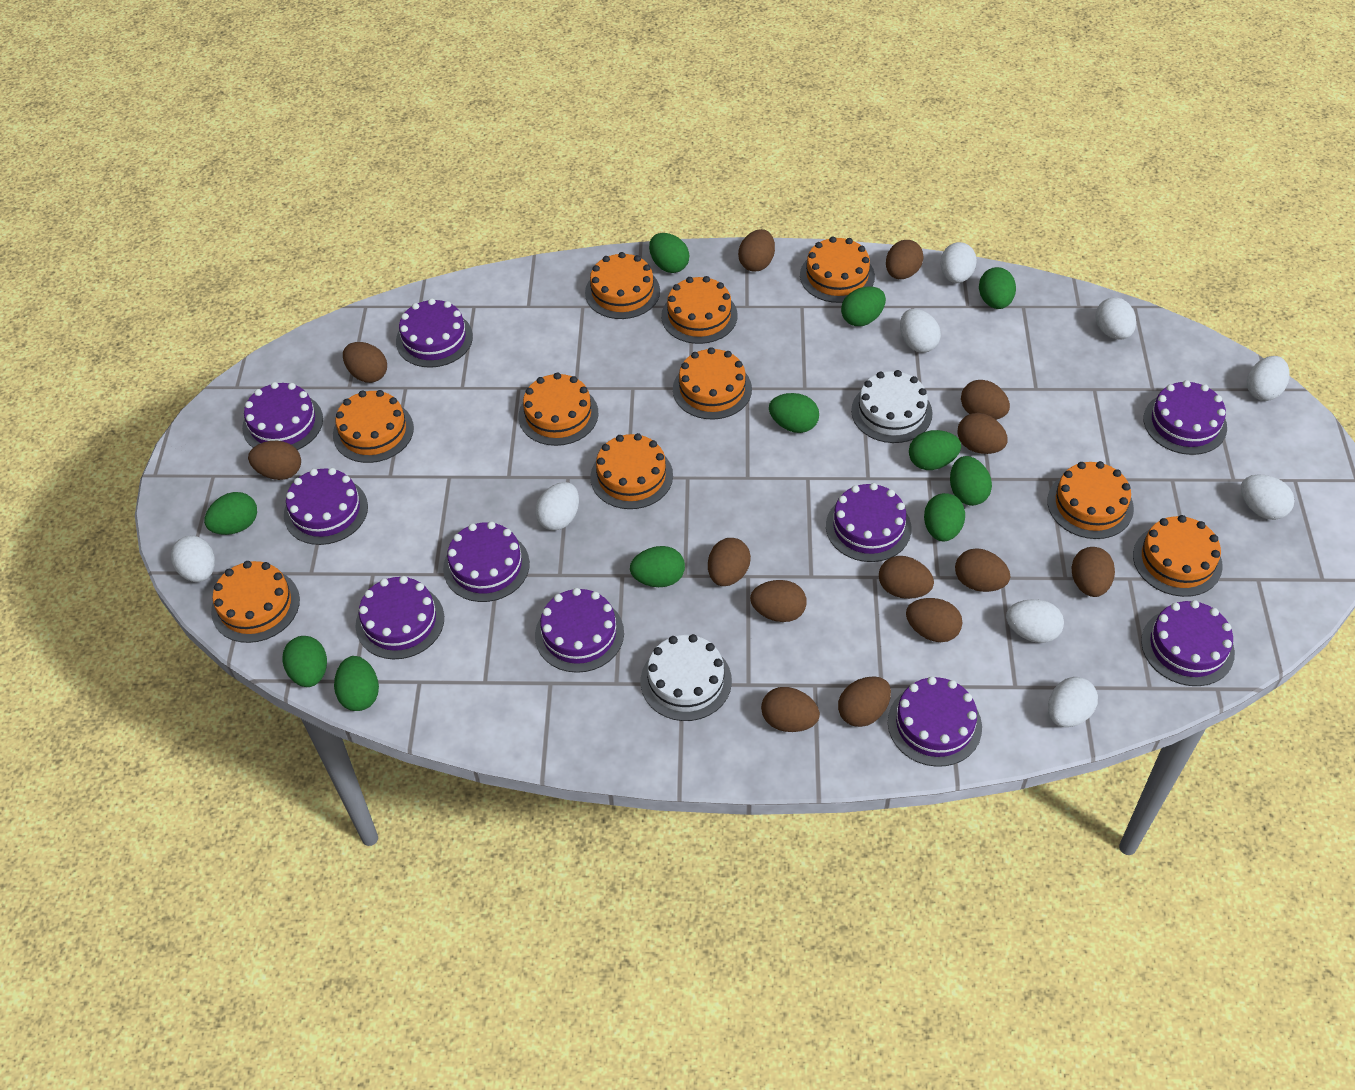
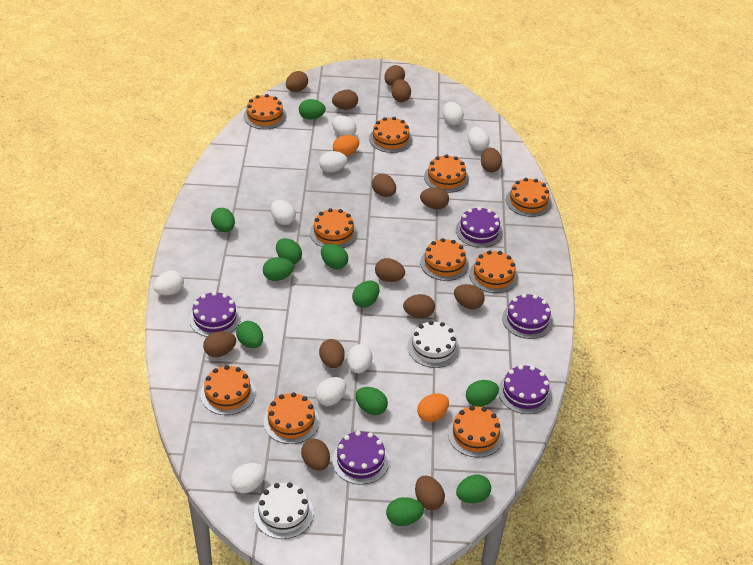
orange egg: none = 0 -> [333,135,359,156] [417,393,449,422] = 2
purple cake: [242,382,323,450] [284,468,368,545] [356,576,444,659] [396,298,473,368] [443,521,530,602] [535,588,624,673] [826,483,912,562] [888,676,982,767] [1141,600,1235,686] [1143,380,1227,455] = 10 -> [189,291,241,337] [332,431,389,485] [456,207,503,248] [498,365,552,414] [502,294,553,339] = 5

